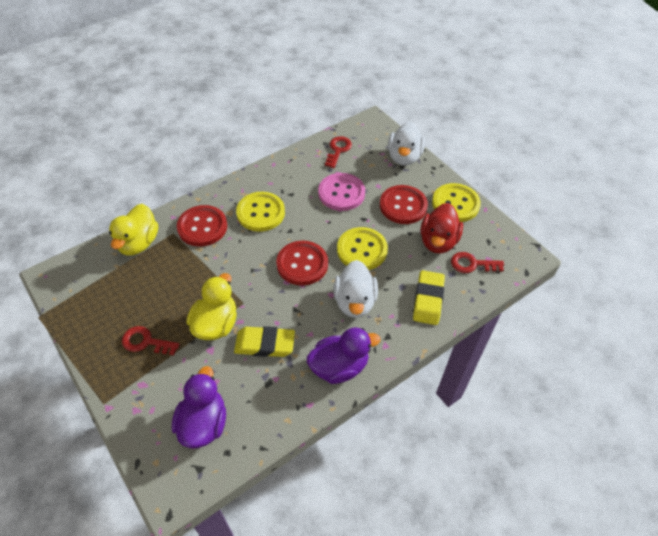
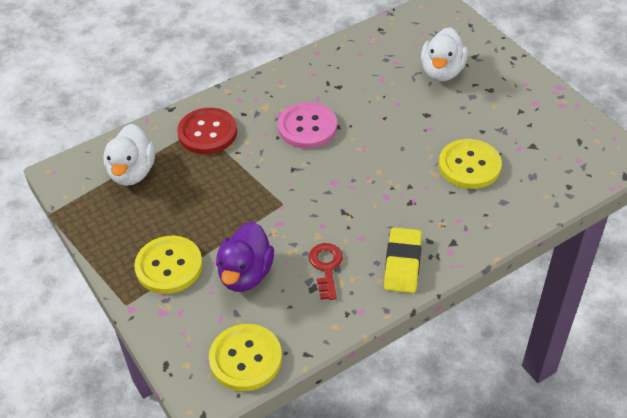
purple duck: [172,366,226,448] [307,327,381,384] = 2 -> [216,222,274,292] = 1
red button: [177,205,227,247] [276,241,328,286] [380,185,428,224] = 3 -> [177,108,237,154] = 1
red duck: [421,203,463,253] = 1 -> none = 0
red key: [122,326,180,355] [325,136,352,168] [451,252,504,273] = 3 -> [309,243,343,300] = 1
yellow duck: [109,204,158,255] [186,273,237,340] = 2 -> none = 0
yellow eraser: [234,326,295,357] [413,270,445,325] = 2 -> [384,227,422,293] = 1

